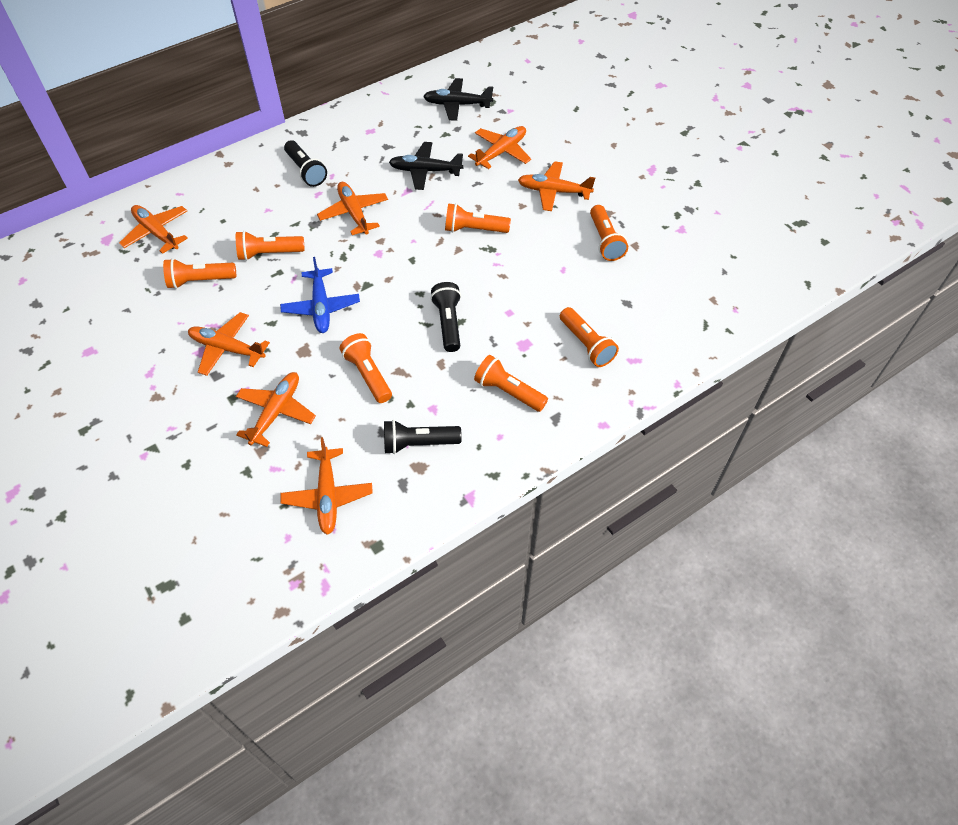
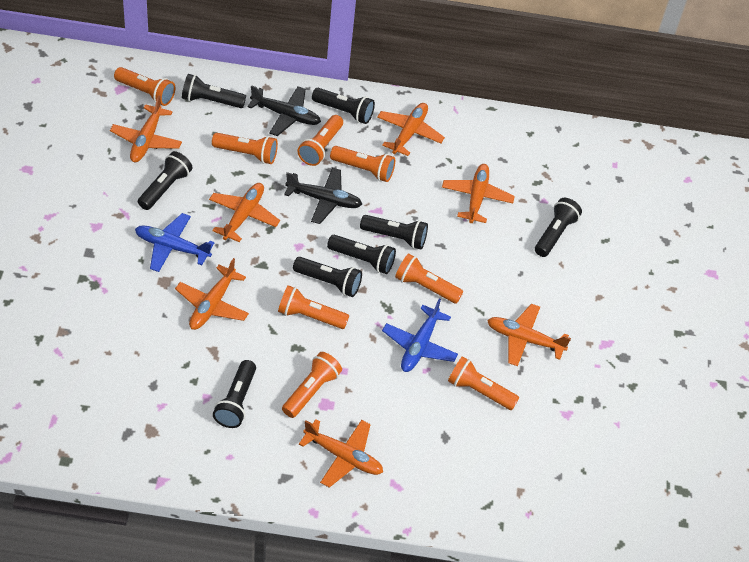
black flashlight: [284,140,327,187] [384,420,462,454] [430,282,461,352] = 3 -> [138,151,193,210] [182,74,246,108] [213,360,256,428] [293,257,362,297] [312,88,375,124] [327,235,396,274] [360,215,428,249] [535,198,582,257] = 8
blue plane: [280,257,360,333] = 1 -> [135,213,214,272] [382,299,458,372] = 2
orange flashlight: [163,258,236,289] [236,231,305,261] [340,333,392,403] [445,203,511,233] [474,355,548,412] [560,307,619,367] [590,205,628,261] = 7 -> [114,67,175,106] [212,133,278,164] [278,285,349,329] [282,352,342,418] [297,115,343,166] [330,146,395,182] [395,253,463,304] [448,356,519,410] = 8

